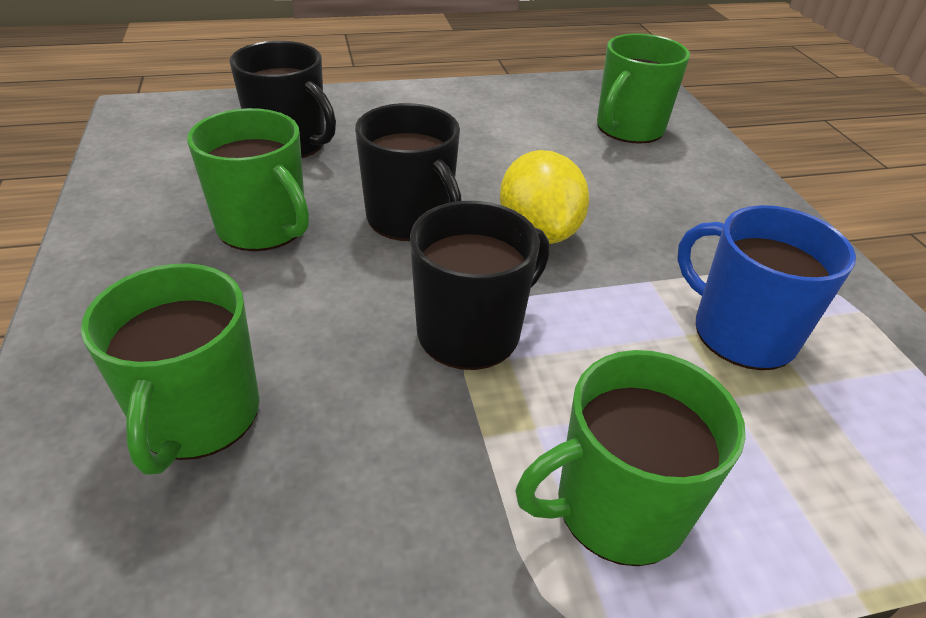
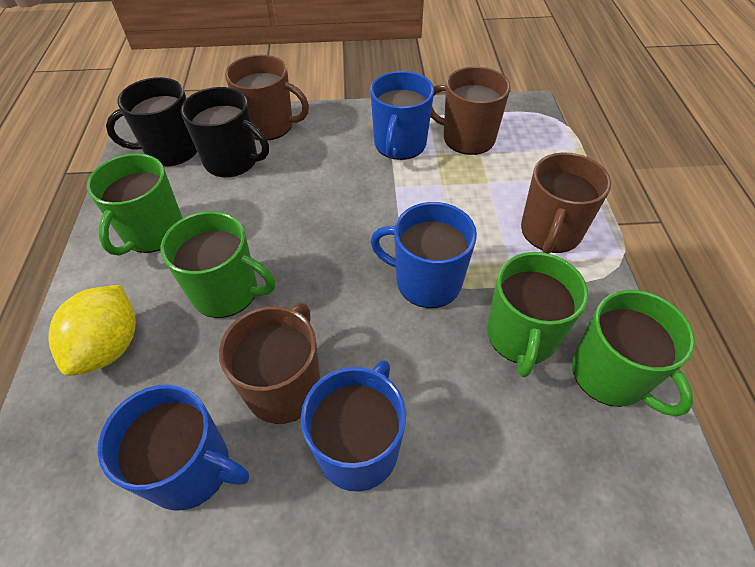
black mug: [229,41,336,158] [355,103,462,241] [410,201,550,370] = 3 -> [106,77,197,166] [181,87,269,177] = 2
blue mug: [677,205,856,370] = 1 -> [98,384,249,511] [301,360,406,492] [370,71,434,160] [370,202,477,308] = 4
brown mug: none = 0 -> [219,303,320,424] [225,55,309,140] [431,67,511,155] [521,152,611,254] = 4

